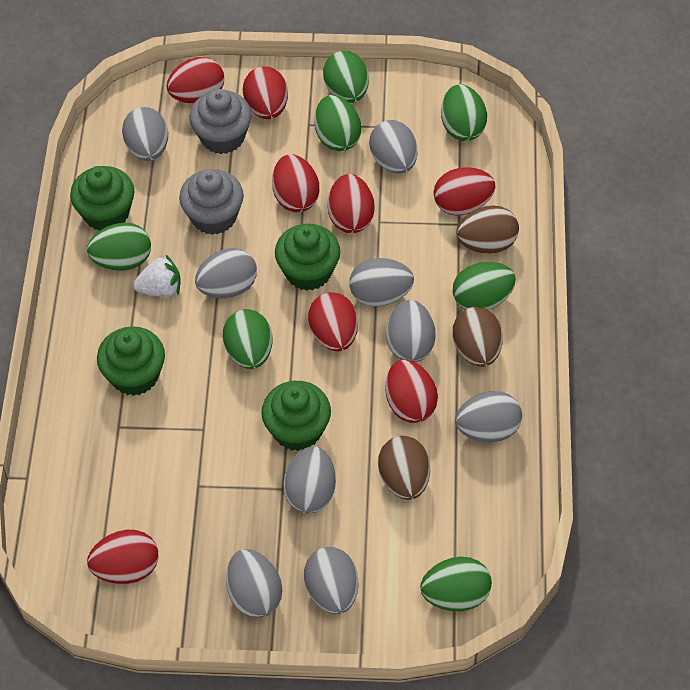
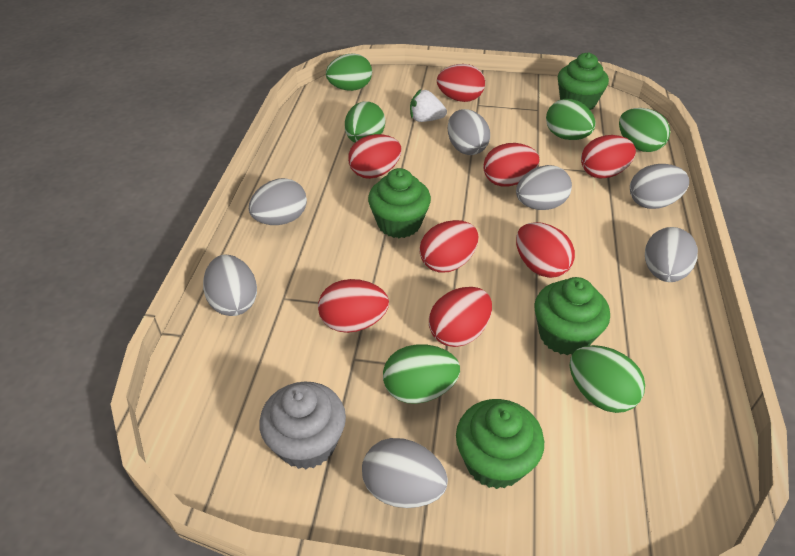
brown egg: [378,436,430,500] [453,307,503,367] [456,206,519,254] = 3 -> none = 0
green egg: [87,223,151,271] [223,309,272,369] [314,95,361,151] [323,51,369,103] [420,557,492,611] [441,84,487,141] [453,262,516,310] = 7 -> [326,54,372,91] [345,101,385,143] [383,344,460,404] [546,99,596,140] [570,345,645,413] [619,108,670,152] = 6
grey cupcake: [179,169,244,235] [189,89,252,154] = 2 -> [259,382,346,469] = 1
grey egg: [122,107,168,161] [195,248,257,298] [226,549,282,618] [283,446,336,514] [304,547,359,614] [349,258,414,307] [369,120,417,173] [386,300,436,362] [455,391,522,442] = 9 -> [203,255,257,316] [249,178,307,225] [362,438,448,508] [448,109,490,155] [516,165,572,210] [630,164,689,209] [645,227,698,282] = 7

